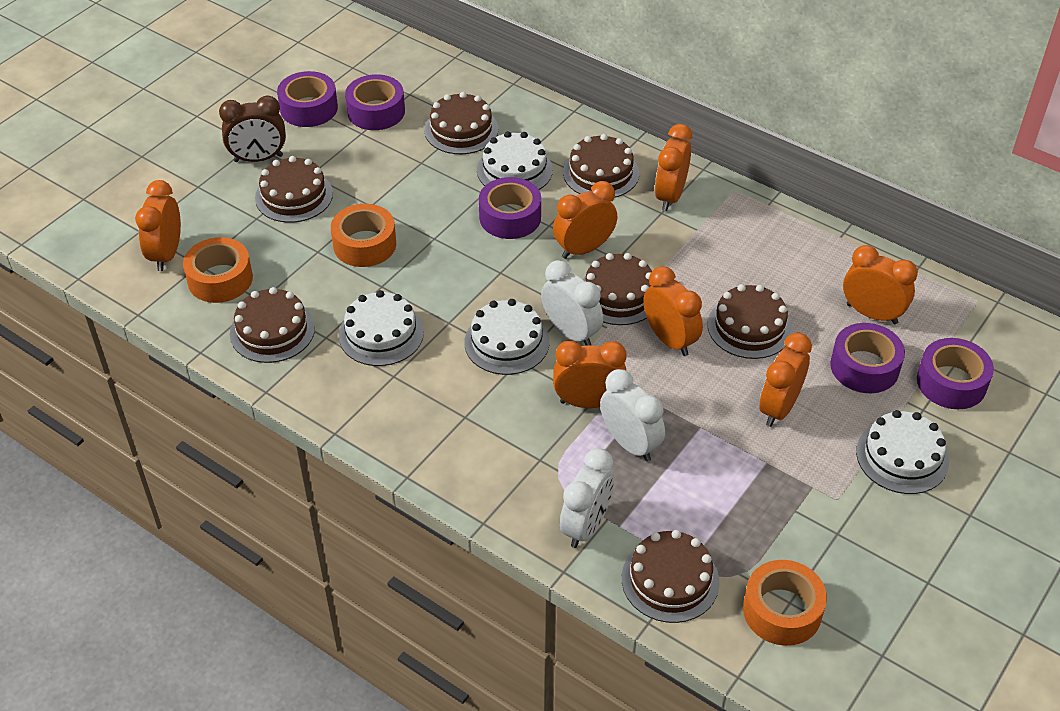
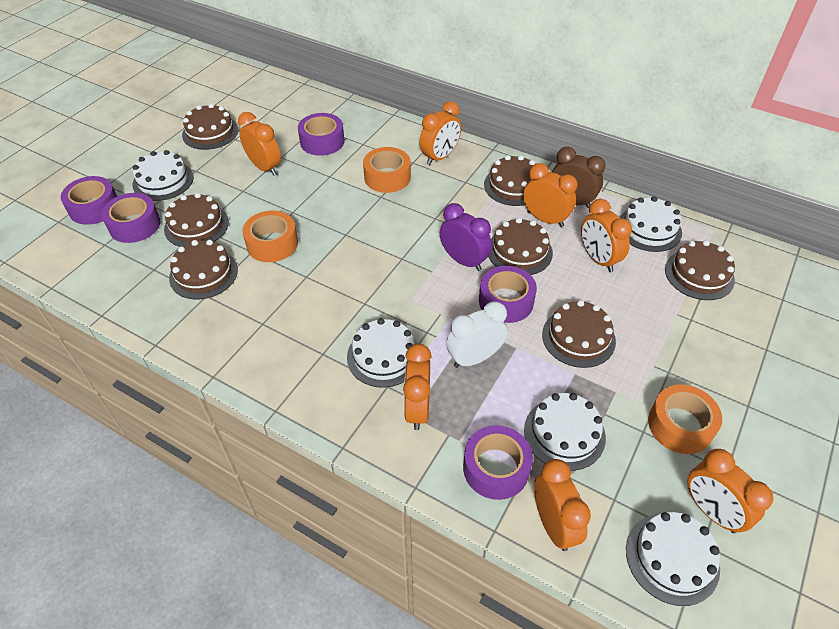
purple clock: none = 0 -> [440,203,492,271] = 1
white cake: [339,290,424,366] [464,299,549,375] [477,131,553,190] [856,410,949,494] = 4 -> [133,150,194,201] [347,318,418,388] [524,393,606,471] [619,196,682,252] [626,512,720,606] = 5
white clock: [541,260,603,346] [560,448,614,548] [600,369,665,462] = 3 -> [446,301,508,368] = 1

